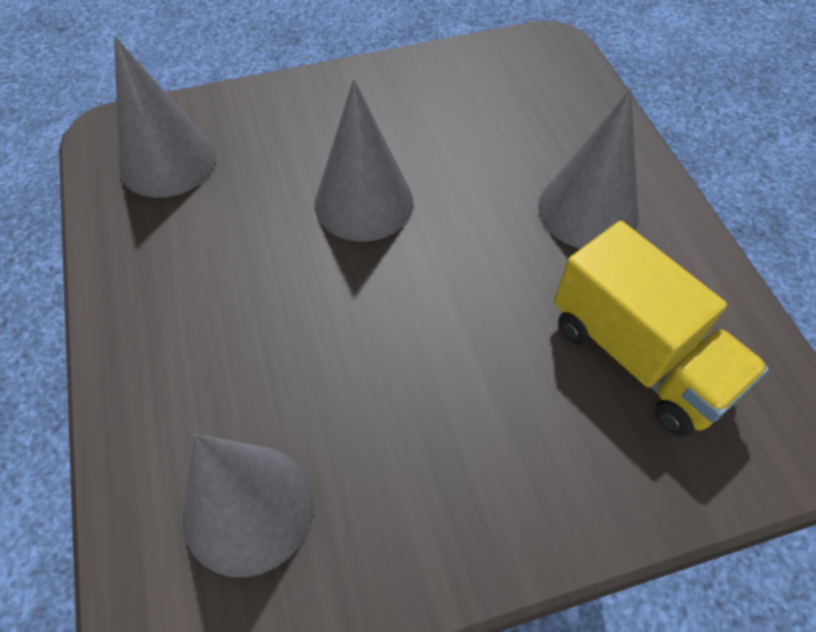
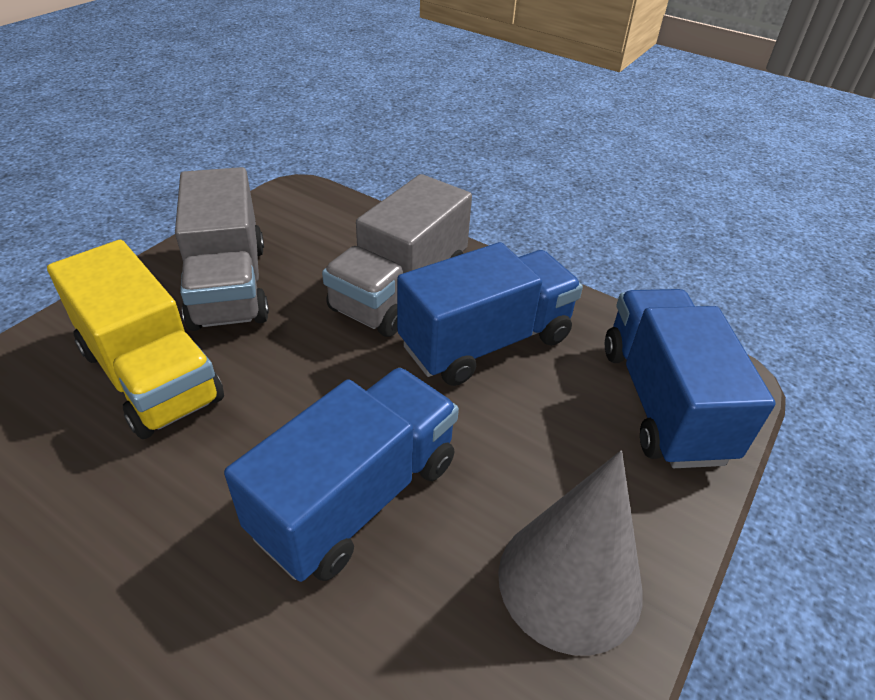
blue truck: none = 0 -> [224,368,459,582] [397,242,583,386] [605,289,776,468] = 3
grey cone: [114,36,216,198] [182,434,314,577] [315,79,413,242] [538,88,639,249] = 4 -> [498,451,643,656] = 1
grey truck: none = 0 -> [175,167,269,331] [322,174,472,337] = 2

